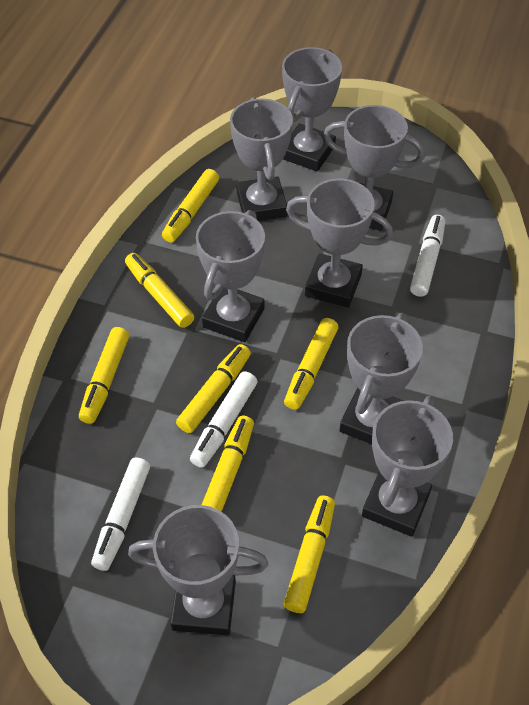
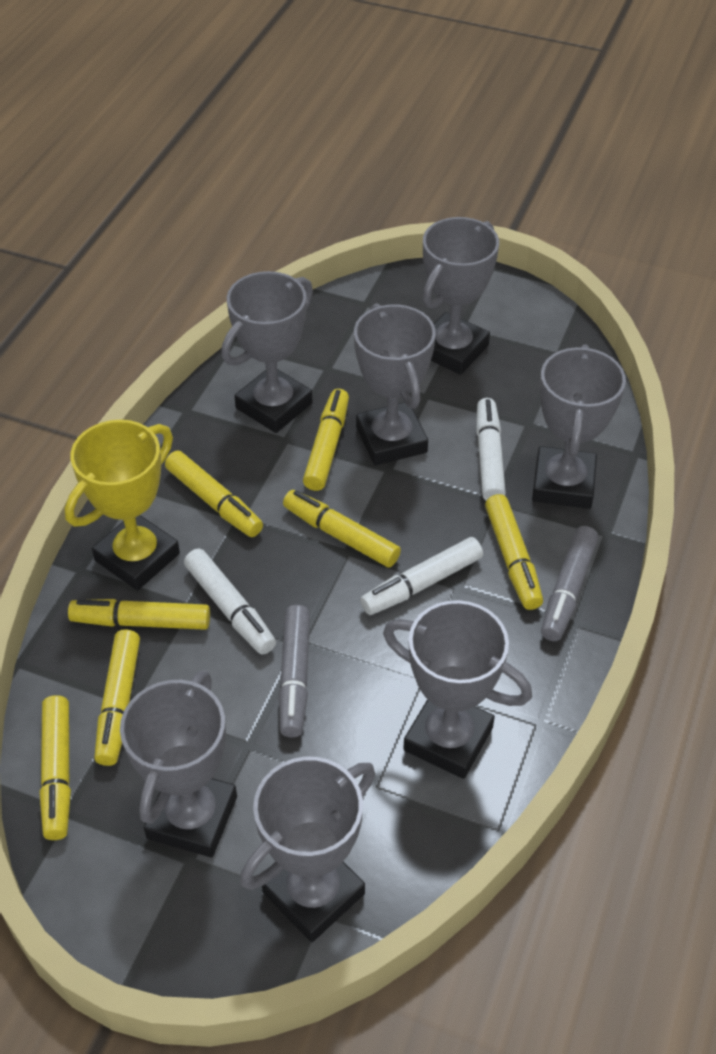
grey marker: none = 0 -> [279,605,310,738] [541,526,598,641] = 2
grey trophy: [128,505,268,636] [196,210,265,342] [230,97,293,221] [282,47,342,172] [286,179,393,308] [323,105,425,231] [339,313,423,444] [362,396,453,537] = 8 -> [120,670,237,857] [221,271,313,433] [240,757,375,942] [354,303,436,466] [383,600,532,779] [422,217,499,375] [532,344,626,509] = 7
yellow trophy: none = 0 -> [64,420,180,590] = 1

